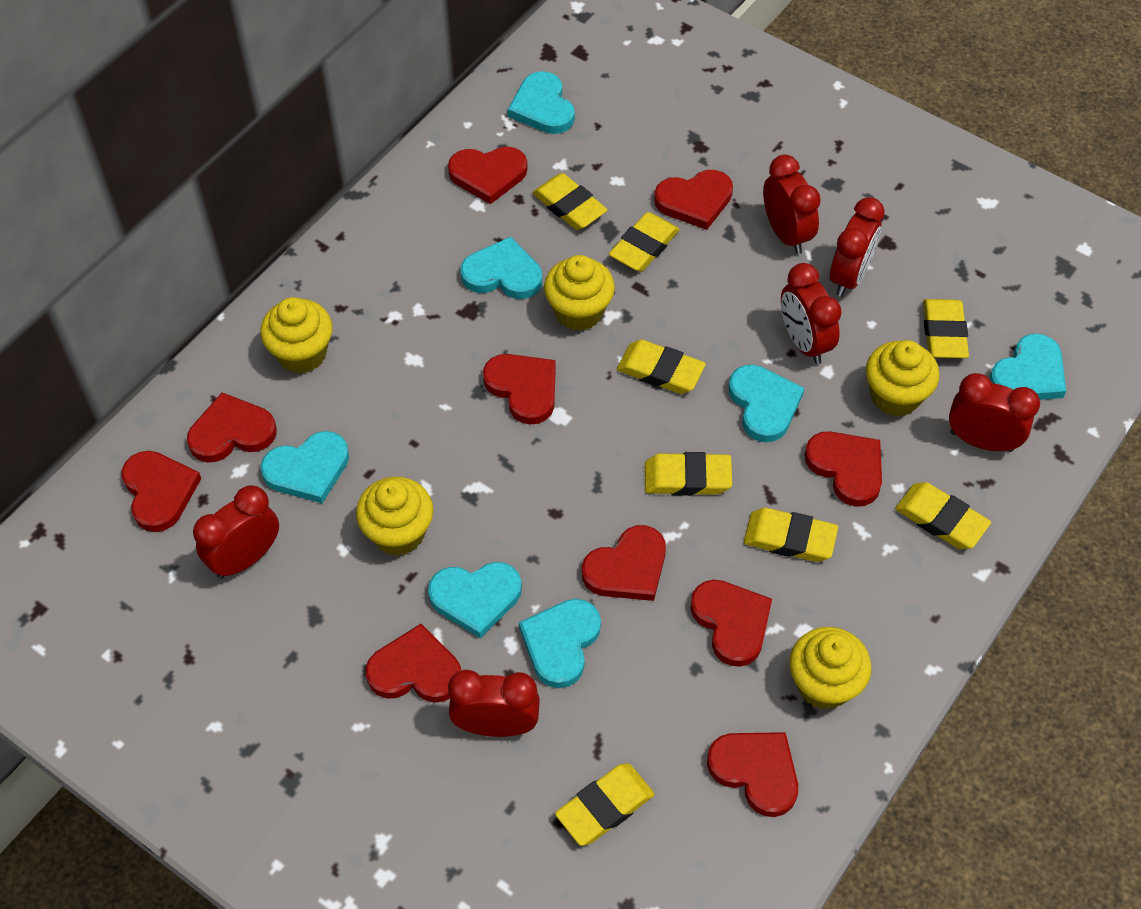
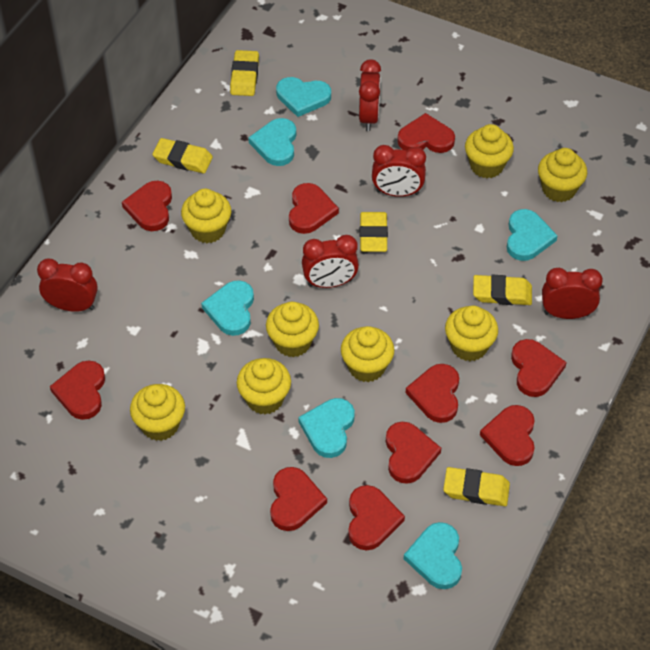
red clock: [193,485,279,579] [448,670,540,737] [763,154,821,254] [781,263,842,364] [830,197,885,297] [949,373,1040,452] = 6 -> [37,259,98,312] [302,235,359,288] [359,60,381,131] [372,145,426,197] [542,268,603,319] = 5
turquoise heart: [260,431,349,503] [428,562,522,638] [460,237,542,299] [508,71,575,134] [519,599,601,688] [728,365,804,442] [989,333,1066,400] = 7 -> [201,280,254,336] [248,118,296,166] [276,77,331,117] [298,398,355,458] [403,522,462,589] [507,209,558,261] = 6
yellow cupcake: [260,297,333,374] [356,477,433,556] [544,255,615,331] [790,627,871,710] [866,340,939,417] = 5 -> [130,384,185,441] [181,188,231,243] [237,358,291,415] [266,302,319,357] [341,326,394,382] [445,306,498,361] [465,124,514,178] [538,148,587,202] = 8
yellow eraser: [532,173,608,230] [555,763,655,846] [609,212,680,272] [617,340,706,394] [645,452,732,496] [744,508,838,562] [895,482,991,549] [923,299,969,358] = 8 -> [152,138,213,173] [230,50,259,96] [360,212,388,252] [443,467,510,506] [473,275,532,305] = 5

